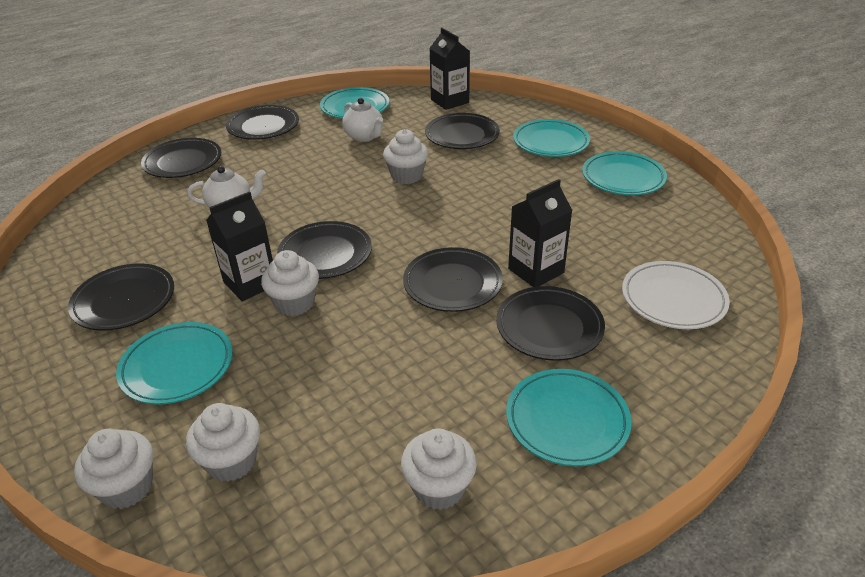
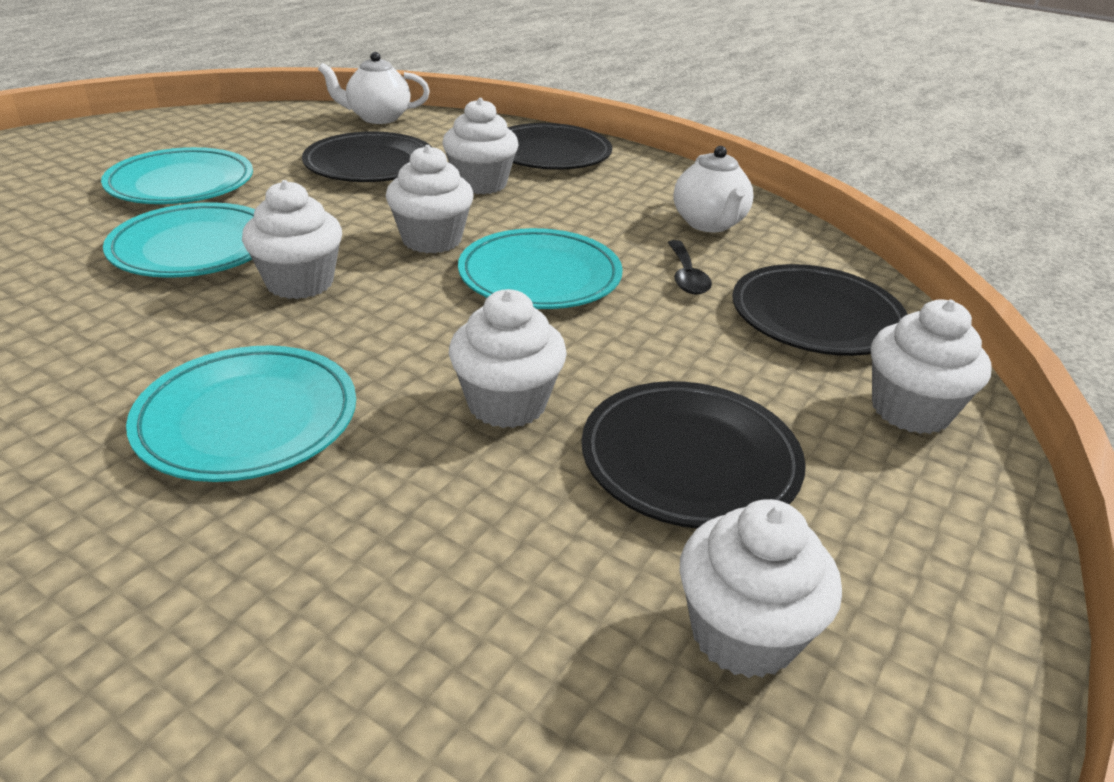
black carton: [206,191,273,302] [429,28,470,110] [508,179,573,287] = 3 -> none = 0
black plate: [68,263,174,331] [141,138,221,178] [226,105,299,140] [277,221,372,279] [403,247,503,312] [425,113,500,149] [496,286,605,361] = 7 -> [302,131,432,182] [508,123,612,170] [581,381,806,529] [732,264,908,356] = 4
black spoon: none = 0 -> [668,240,712,295] = 1
turquoise plate: [116,322,233,405] [320,87,389,119] [506,369,632,466] [513,119,590,157] [582,151,667,195] = 5 -> [101,147,253,204] [103,202,255,278] [126,346,356,482] [458,228,623,309] = 4
white cupcake: [74,429,153,509] [186,403,260,482] [261,250,319,316] [383,129,428,184] [401,428,477,510] = 5 -> [242,180,342,299] [386,145,474,254] [442,98,518,194] [449,289,567,428] [679,499,842,678] [871,300,992,434] = 6
white plate: [622,261,730,329] = 1 -> none = 0

